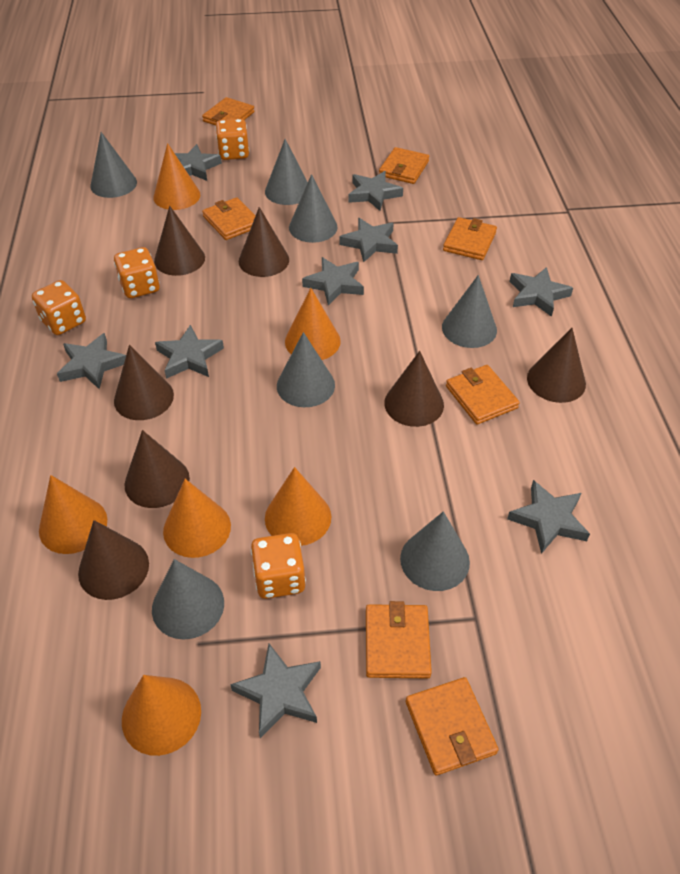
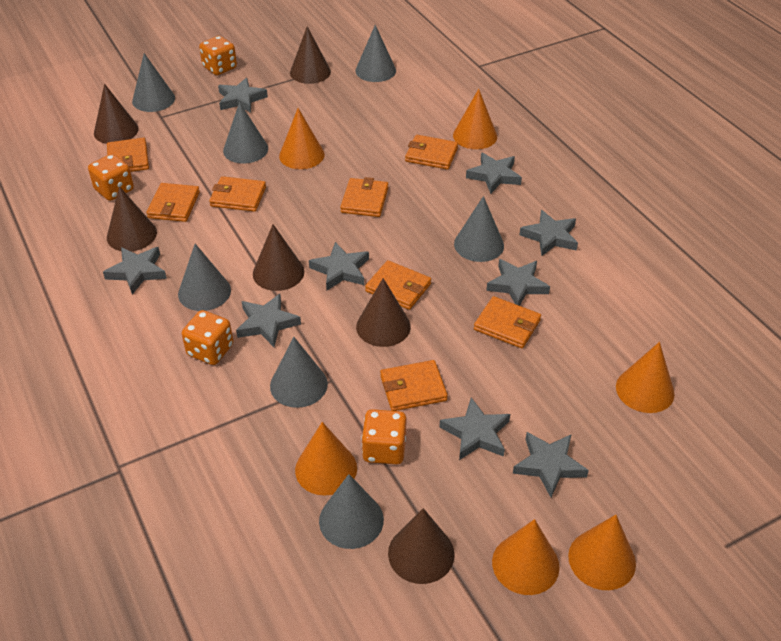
brown cone: [78,520,149,600] [114,345,174,420] [125,430,190,508] [154,206,205,276] [239,207,289,277] [384,351,444,427] [527,328,586,403] = 7 -> [94,84,139,144] [107,186,157,251] [253,224,304,291] [290,26,331,84] [356,278,411,347] [388,508,455,584] = 6
orange wallet: [202,97,255,125] [202,197,256,240] [366,601,432,678] [379,147,429,184] [406,677,499,775] [443,217,497,260] [446,365,520,424] = 7 -> [107,138,149,172] [147,183,200,222] [209,176,266,212] [340,177,388,217] [365,260,431,310] [380,360,448,411] [405,135,458,169] [474,296,541,348] = 8

